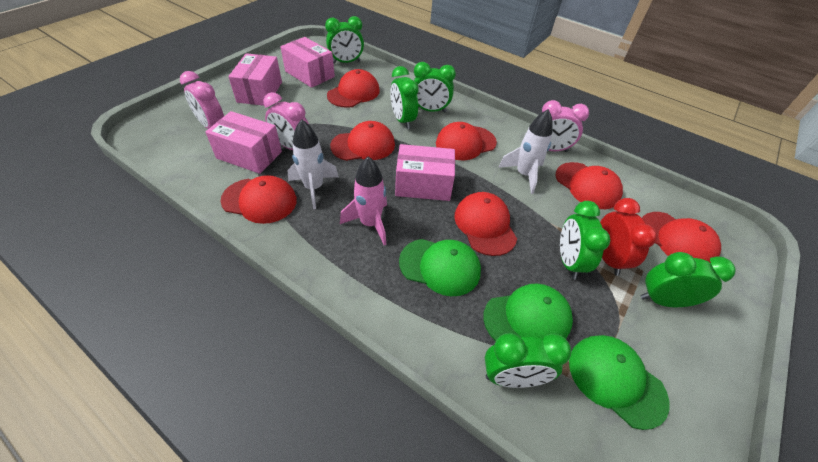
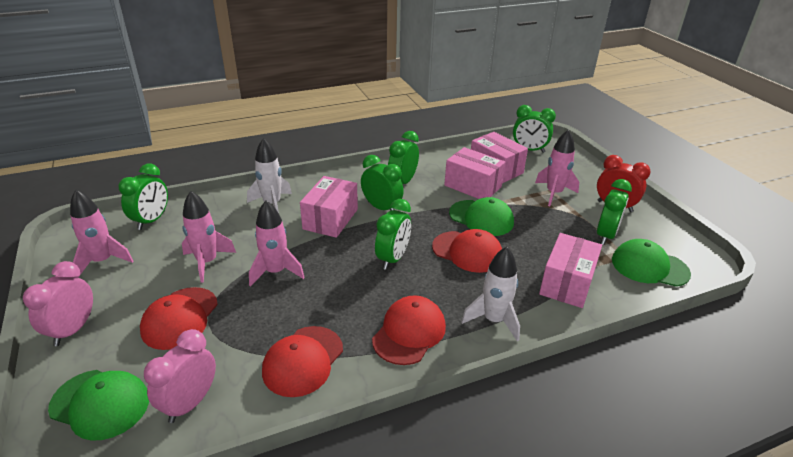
pink clock: [180,71,224,129] [263,92,309,150] [542,100,589,152] = 3 -> [23,261,93,346] [144,329,216,423] = 2
pink rocket: [340,156,387,245] = 1 -> [70,190,133,278] [182,191,236,283] [249,200,305,287] [535,130,579,206] = 4
red cap: [221,175,297,224] [327,69,380,108] [330,121,395,161] [436,122,497,160] [454,192,517,256] [556,162,623,209] [642,212,721,263] = 7 -> [140,287,218,350] [262,326,343,397] [372,295,446,365] [432,229,502,273] = 4

